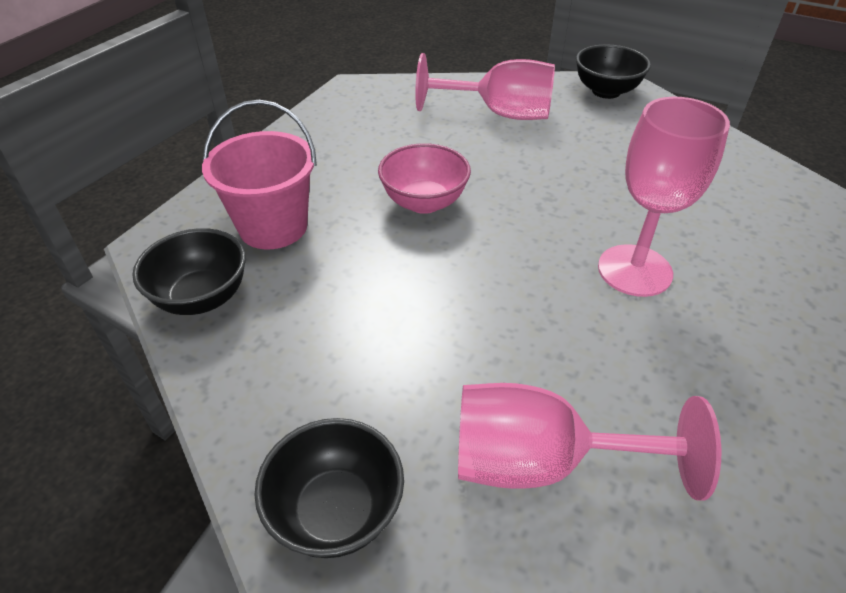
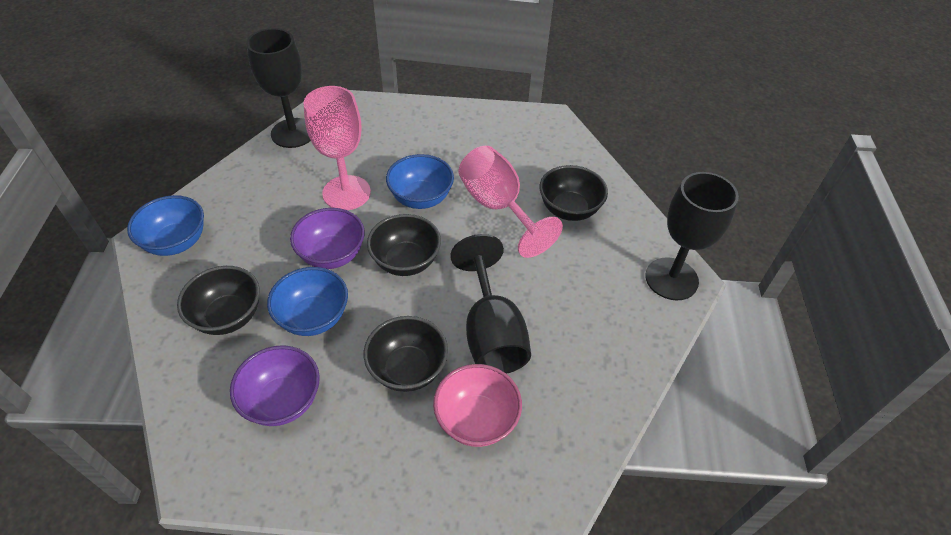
black bowl: [132,228,246,315] [255,418,404,558] [576,44,651,99] = 3 -> [177,266,260,335] [364,316,448,392] [367,214,441,276] [540,165,608,221] = 4
black goblet: none = 0 -> [246,28,311,148] [450,234,531,374] [645,172,739,300] = 3
blue bowl: none = 0 -> [127,195,204,256] [267,267,348,336] [386,154,454,209] = 3
pink bucket: [202,100,317,249] = 1 -> none = 0
pink goblet: [415,53,555,120] [458,383,721,501] [598,97,730,297] = 3 -> [303,86,371,210] [459,146,563,258] = 2
purple bowl: none = 0 -> [230,345,320,426] [290,208,365,269] = 2

